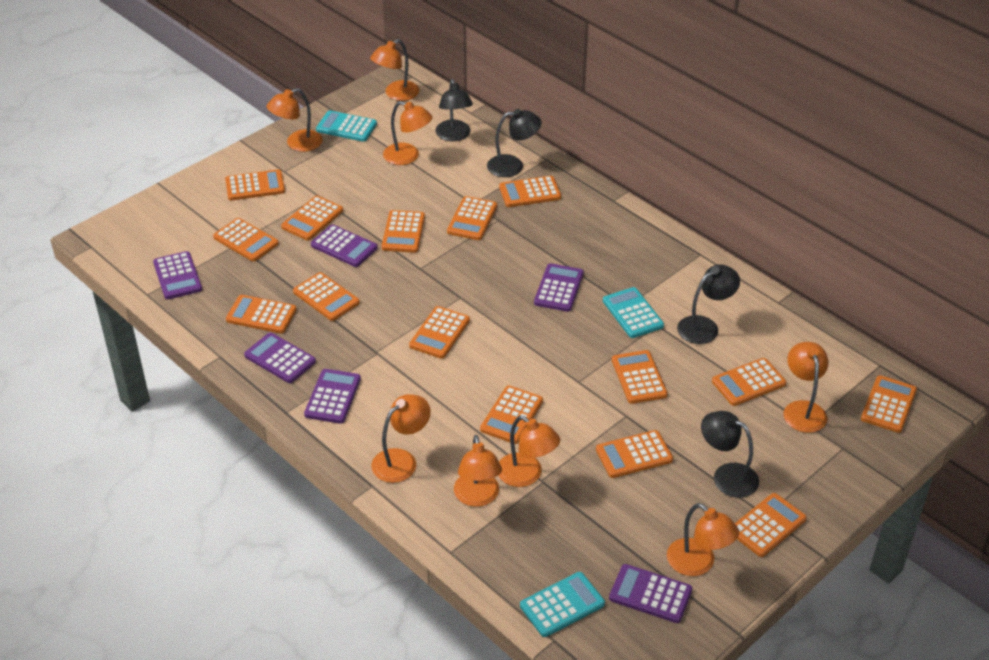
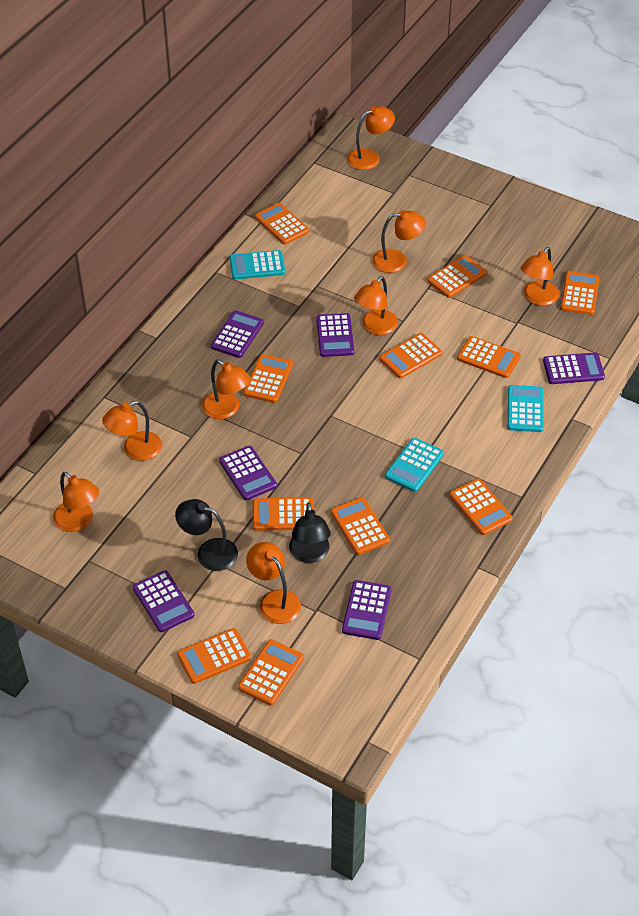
black lamp: [435,79,473,141] [487,109,542,177] [677,264,740,344] [701,411,759,498] = 4 -> [175,499,238,571] [289,502,331,563] = 2
orange calculator: [213,218,279,262] [225,169,285,201] [226,295,297,334] [281,196,343,240] [293,272,360,321] [382,210,425,253] [409,306,470,359] [447,196,497,240] [480,386,543,444] [499,176,561,207] [596,430,673,478] [612,350,668,404] [712,358,786,406] [735,493,807,557] [861,375,917,433] = 15 -> [177,628,251,684] [238,639,304,706] [243,354,293,403] [253,497,314,531] [255,203,309,245] [331,497,390,555] [380,333,442,378] [427,255,487,298] [449,479,513,535] [457,336,521,378] [560,271,600,315] = 11

